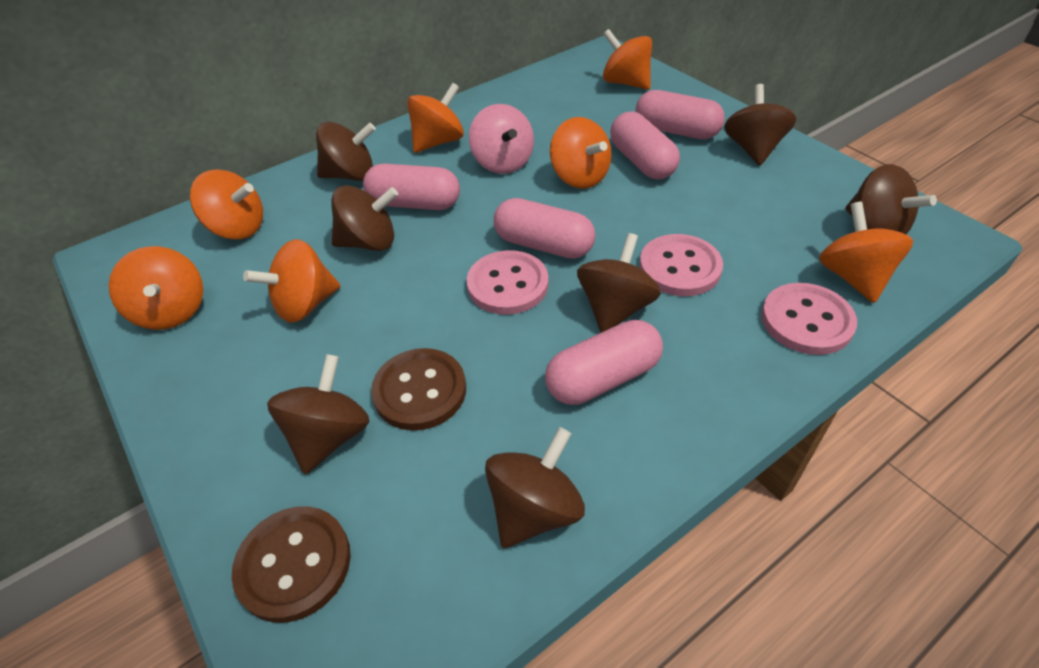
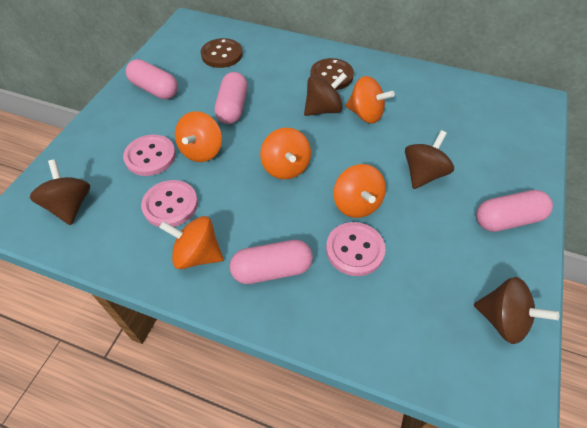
brown spinning top: [267,354,370,474] [316,122,376,181] [331,185,398,251] [485,427,585,548] [577,233,661,333] [724,84,796,165] [845,164,937,234] = 7 -> [30,159,90,225] [304,73,347,116] [405,130,454,189] [474,277,559,344] = 4
orange spinning top: [108,246,203,330] [190,170,263,239] [243,239,340,323] [407,83,464,153] [550,117,612,189] [603,29,652,90] [819,202,913,303] = 7 -> [159,216,223,269] [175,111,222,162] [260,128,311,179] [333,164,386,218] [346,76,395,123] = 5
pink capsule: [363,164,460,210] [494,198,595,259] [545,320,663,405] [610,112,680,180] [636,90,725,139] = 5 -> [126,59,178,99] [215,72,248,124] [230,240,313,284] [476,190,553,232] = 4
pink spinning top: [469,104,534,174] = 1 -> none = 0

